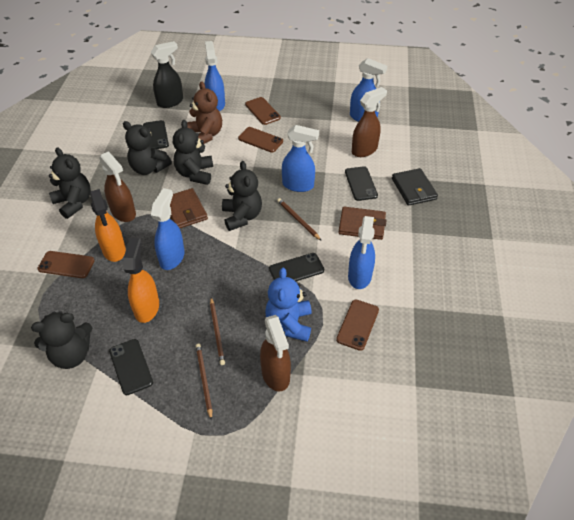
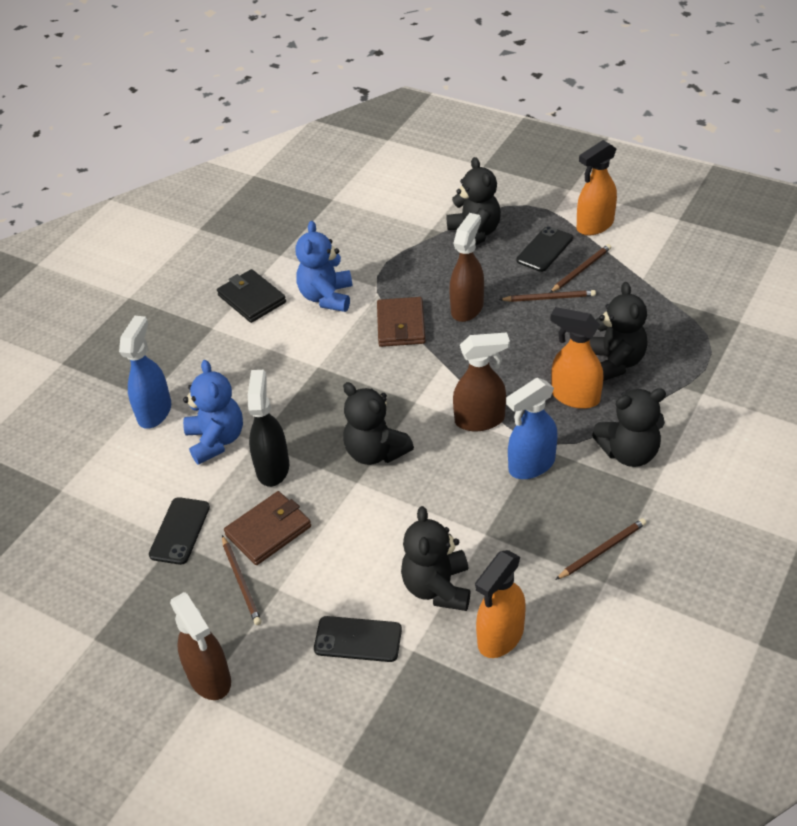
black phone: [109,339,153,395] [143,120,169,149] [269,253,324,282] [345,166,378,201] = 4 -> [149,497,210,565] [314,616,402,662] [516,226,573,272] = 3
blue spray bottle: [151,188,184,270] [205,41,225,111] [282,125,319,192] [348,216,375,289] [350,58,387,122] = 5 -> [119,316,171,429] [506,378,558,479] = 2
blue teddy bear: [265,268,312,342] = 1 -> [183,360,243,465] [296,221,352,312] = 2
brown pencil: [196,344,212,421] [210,298,225,365] [277,198,322,241] = 3 -> [222,535,262,625] [499,290,596,302] [550,244,611,293] [555,518,646,580] = 4
brown phone: [37,251,95,278] [238,127,283,153] [245,97,281,125] [336,300,379,351] = 4 -> none = 0
brown teddy bear: [187,81,222,144] = 1 -> none = 0
orange spray bottle: [90,189,126,262] [123,238,159,323] = 2 -> [475,550,526,658] [550,307,604,409] [577,140,617,236] = 3

